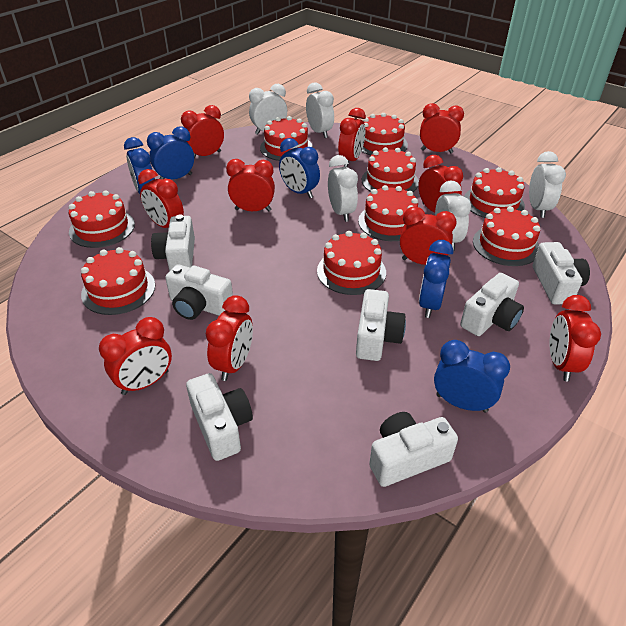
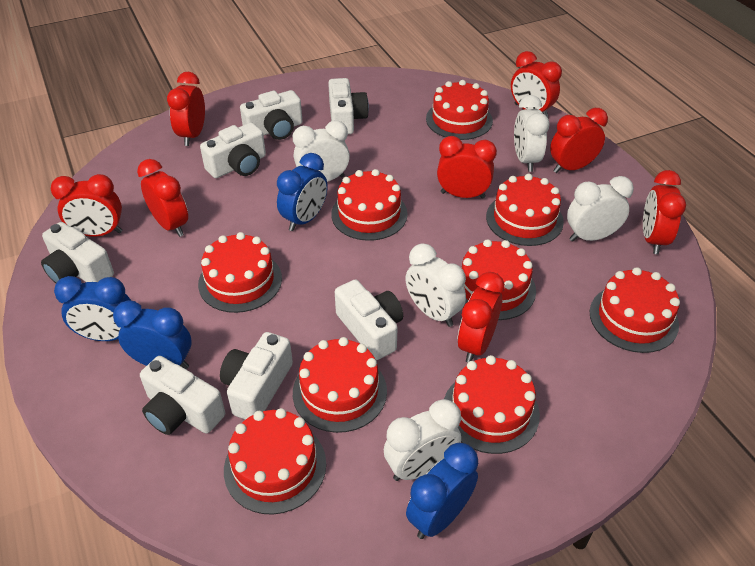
blue clock: [124,137,155,194] [147,126,194,179] [279,138,320,198] [419,240,453,318] [434,340,510,413] = 5 -> [54,276,131,341] [113,300,192,369] [277,153,328,231] [406,443,478,539] = 4
red clock: [99,317,172,395] [138,169,184,228] [181,105,224,158] [206,295,253,381] [226,159,275,211] [338,108,366,167] [400,206,457,265] [418,155,463,212] [420,103,464,153] [549,295,601,381] = 10 -> [51,174,122,237] [137,159,188,237] [167,72,205,146] [437,136,497,199] [457,272,505,363] [511,51,562,117] [550,108,608,173] [643,170,686,254] = 8

